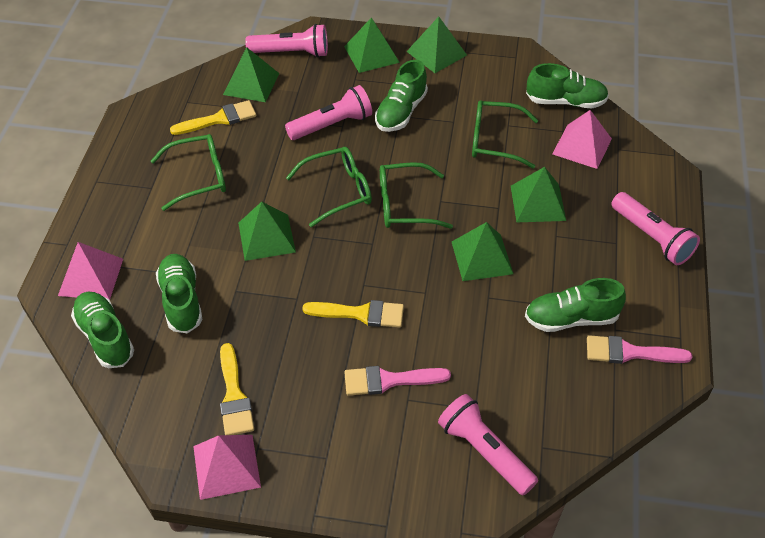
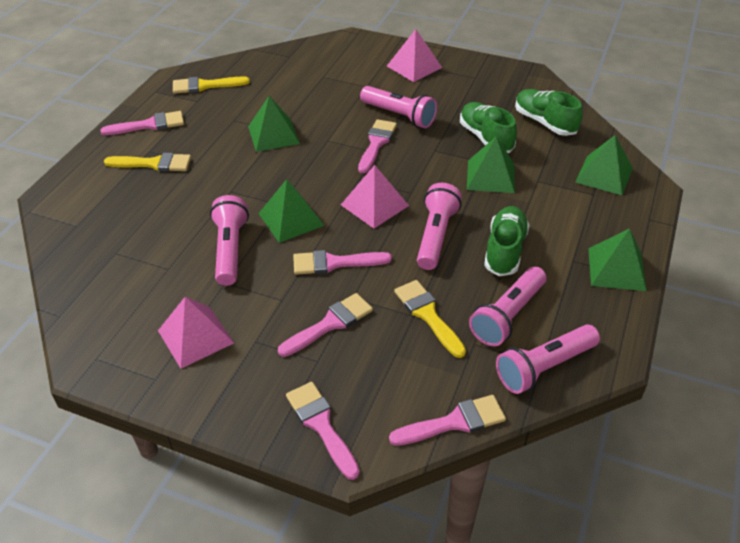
green glasses: [151,134,226,211] [286,147,372,227] [380,162,453,229] [472,100,538,169] = 4 -> none = 0
green pyramid: [223,47,280,102] [238,202,296,261] [344,18,400,73] [406,17,467,73] [452,222,513,281] [511,167,566,222] = 6 -> [248,96,300,152] [258,179,325,243] [467,136,515,193] [575,135,633,195] [588,228,647,291] = 5
green shoe: [71,292,134,368] [156,254,202,333] [375,60,428,132] [525,278,626,332] [526,63,609,108] = 5 -> [460,102,517,153] [484,206,530,276] [515,89,583,136] = 3
pink brush: [344,366,451,396] [587,335,693,364] = 2 -> [100,111,184,135] [278,293,373,357] [286,382,360,480] [293,250,392,275] [358,119,397,173] [389,395,506,446] = 6
pink flashlight: [245,24,328,58] [285,85,372,140] [438,394,538,495] [611,192,700,265] = 4 -> [210,195,249,286] [360,86,437,128] [417,183,462,270] [469,267,546,346] [496,324,600,394] = 5

